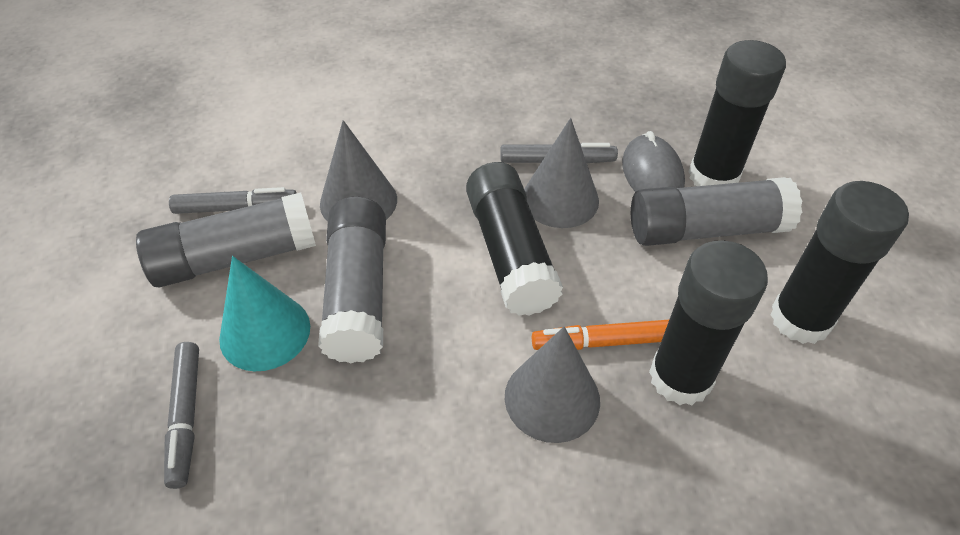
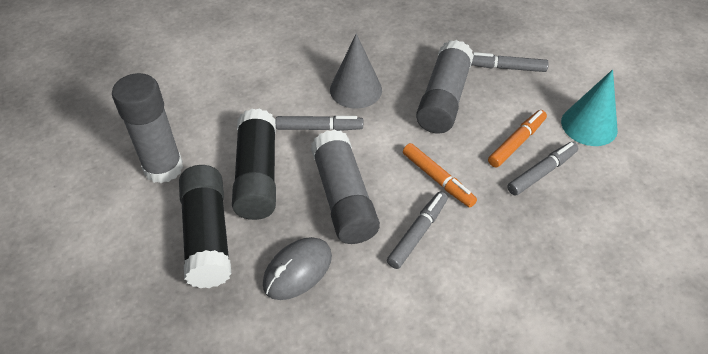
black glue stick: [466,162,563,316] [649,240,768,405] [688,40,786,186] [770,181,909,344] = 4 -> [179,165,232,288] [232,108,276,220] = 2
grey cone: [320,120,397,221] [505,326,600,443] [524,118,599,228] = 3 -> [330,33,382,108] = 1
grey marker: [164,342,199,489] [169,187,297,214] [500,143,618,163] = 3 -> [275,116,363,131] [387,192,448,269] [471,52,549,72] [507,142,578,196] = 4
orange marker: [532,320,669,350] = 1 -> [403,143,477,208] [488,110,547,167] = 2

